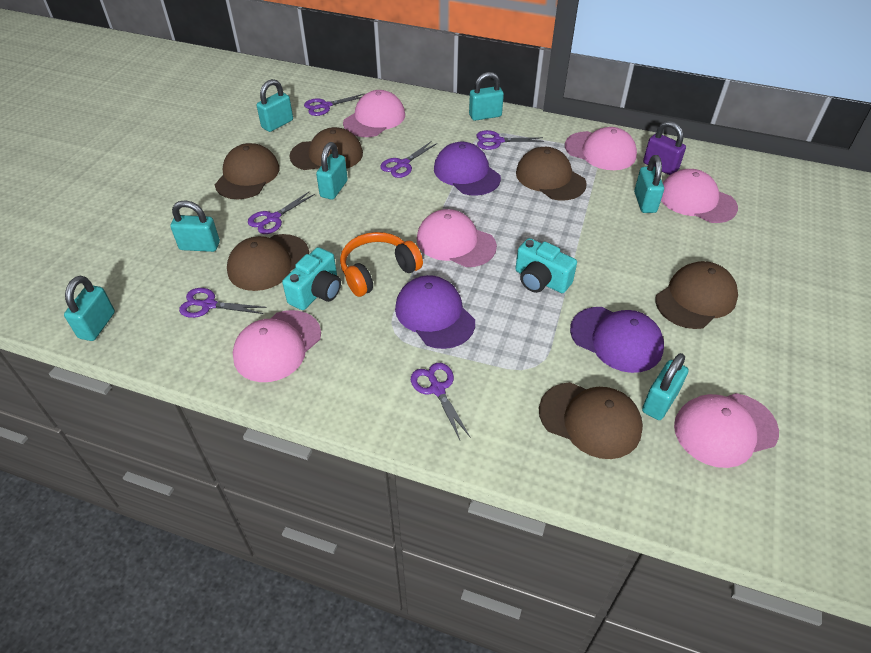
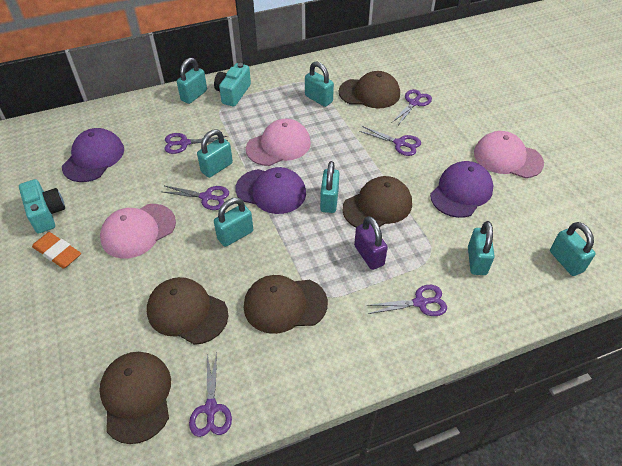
brown cap: [215,143,279,199] [227,234,309,291] [289,127,363,170] [516,147,587,200] [539,382,643,459] [655,261,738,329] = 6 -> [99,352,171,444] [147,277,228,345] [244,275,328,334] [339,71,400,108] [343,176,412,227] = 5
orange eraser: none = 0 -> [32,232,81,269] = 1
orange headphones: [340,232,423,297] = 1 -> none = 0
pink cap: [233,310,321,382] [343,90,405,137] [417,209,497,267] [565,127,637,170] [661,169,738,223] [674,393,779,468] = 6 -> [100,204,176,259] [246,119,311,166] [474,131,544,178] = 3

